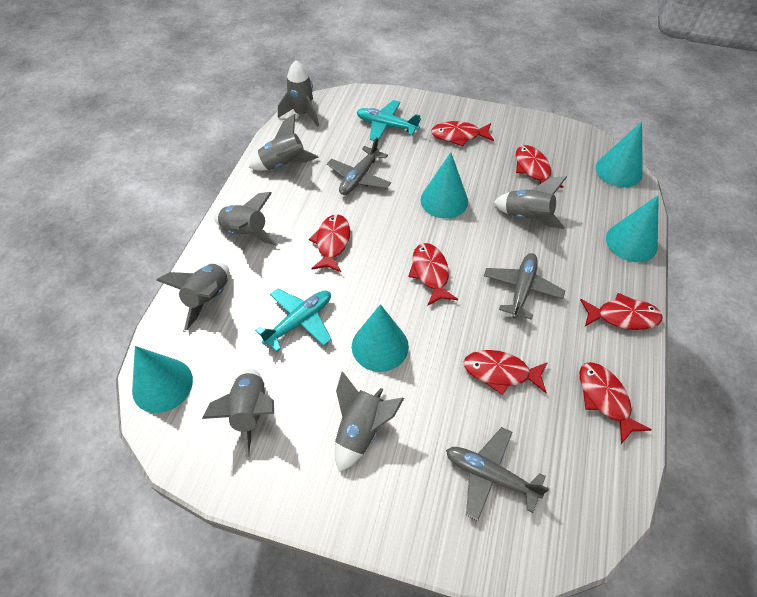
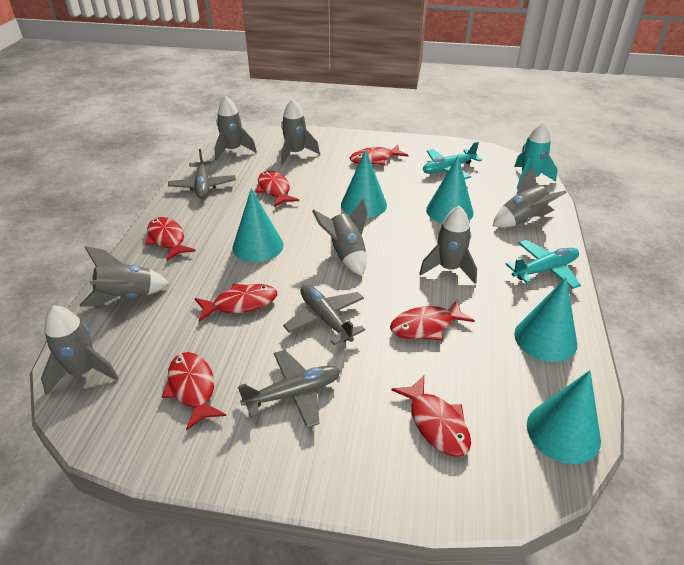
turquoise rocket: none = 0 -> [514,121,557,189] = 1

